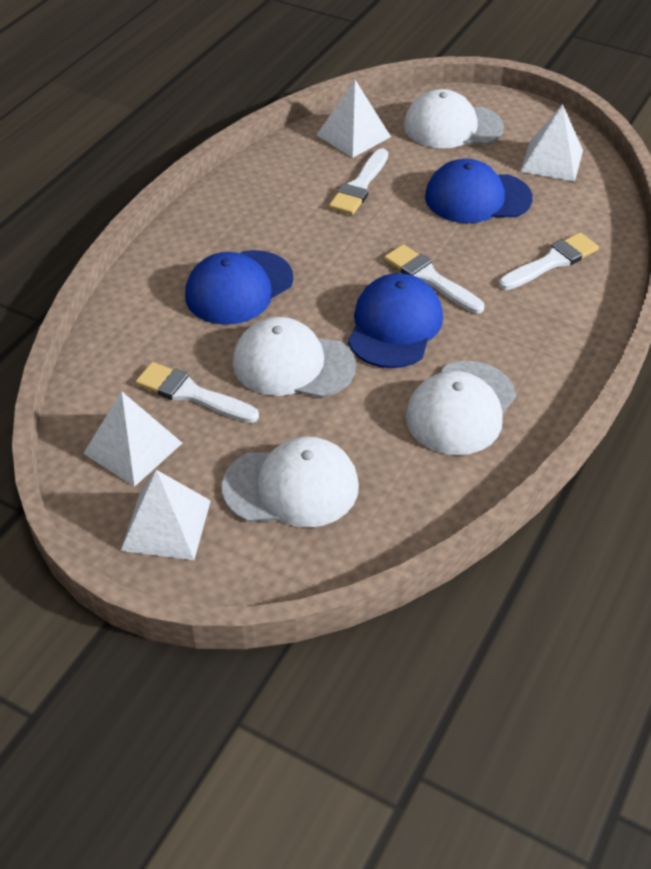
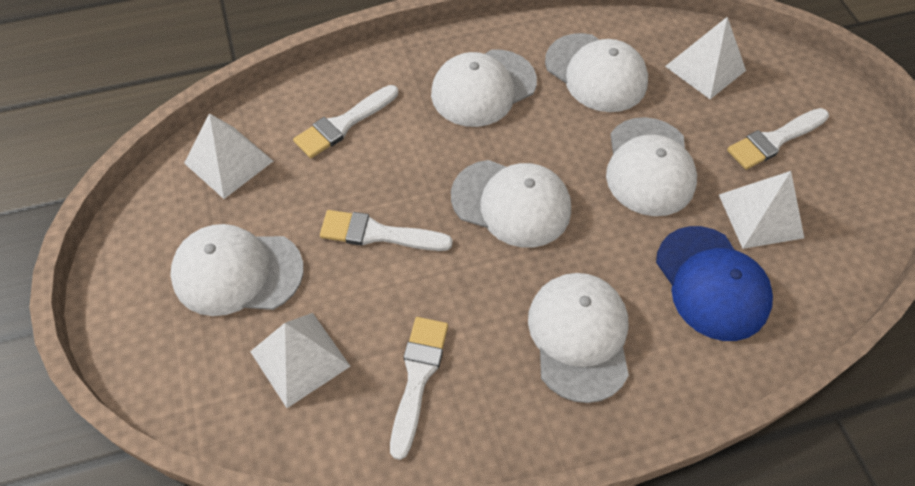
blue cap: [185,250,293,325] [348,273,443,368] [425,159,533,223] = 3 -> [656,226,773,341] = 1
white cap: [221,437,359,528] [233,317,356,398] [403,89,504,148] [406,361,516,455] = 4 -> [170,224,304,316] [431,49,537,127] [451,160,571,248] [528,273,629,403] [545,33,648,112] [606,117,697,216] = 6

